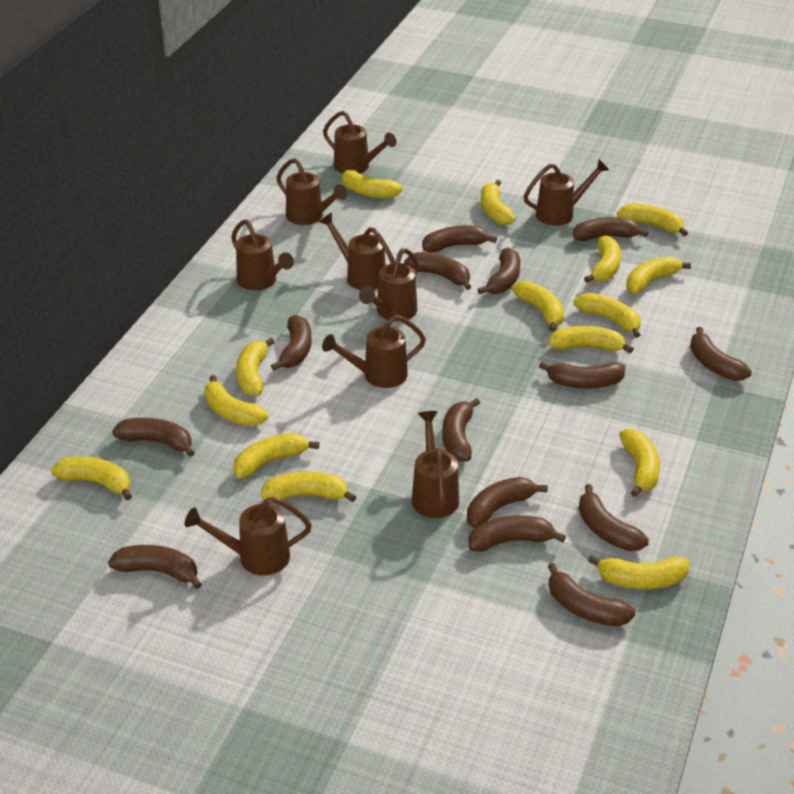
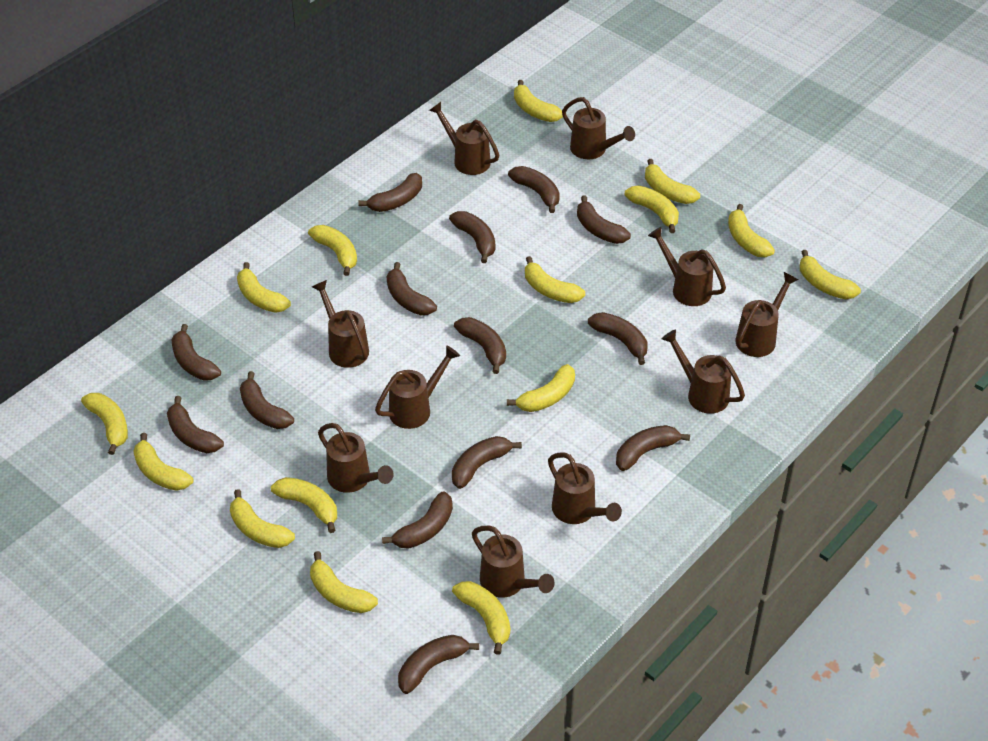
brown watering can: [185,497,312,575] [231,219,294,290] [276,158,347,225] [319,213,395,290] [322,315,426,388] [323,111,397,174] [359,248,418,321] [412,411,459,518] [523,159,609,226] = 9 -> [312,280,369,368] [318,423,394,493] [375,345,460,429] [429,102,499,175] [472,526,554,598] [548,452,622,524] [562,97,635,159] [648,227,726,306] [662,329,745,414] [736,272,798,357] = 10

